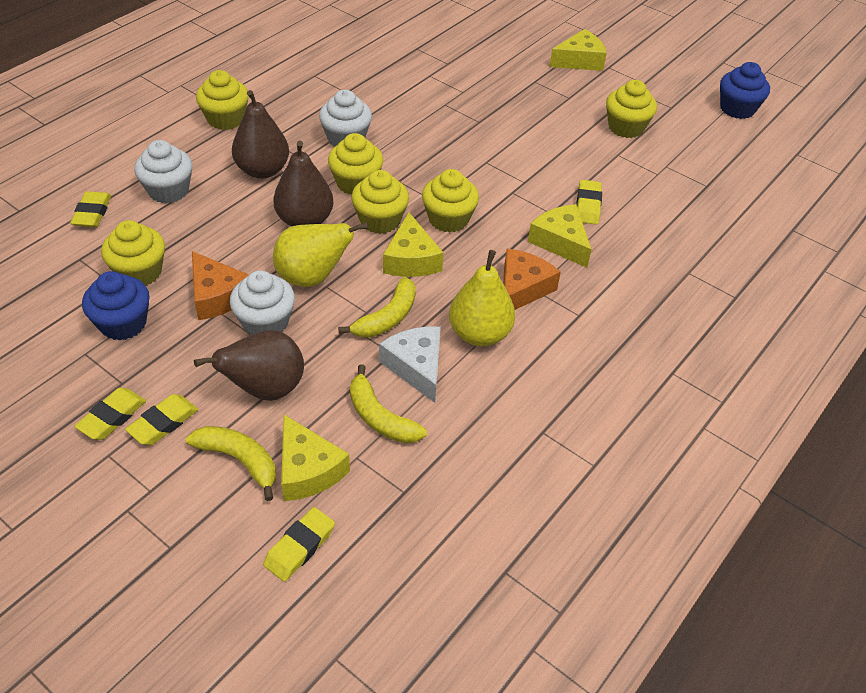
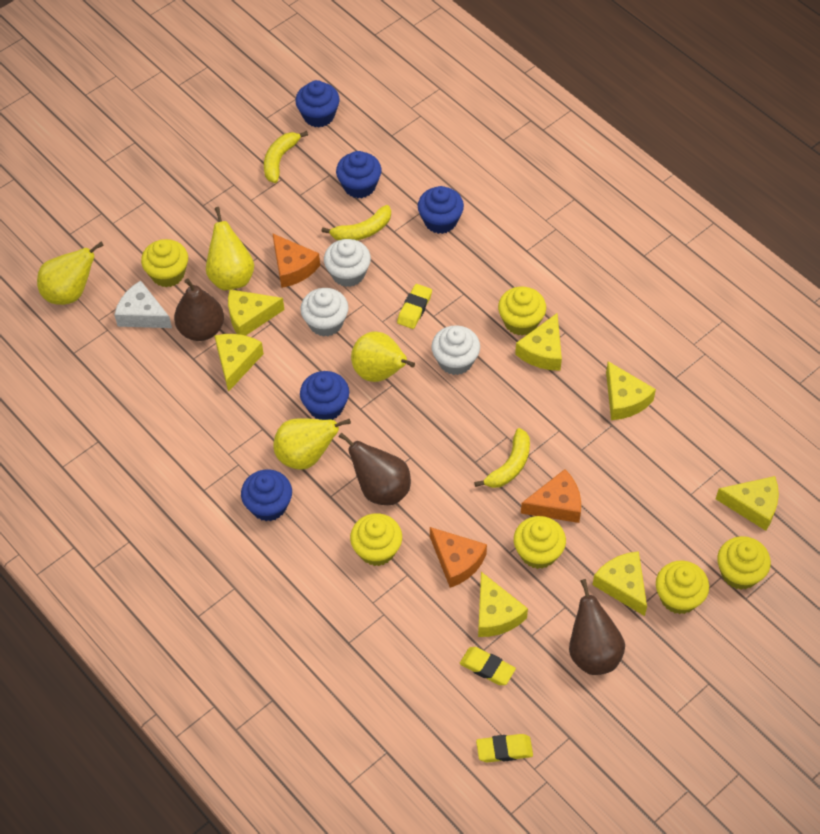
blue cupcake: [82,271,150,341] [720,62,770,119] = 2 -> [241,469,292,521] [295,80,340,127] [300,371,349,420] [336,151,381,198] [418,186,464,234] = 5
orange cheese: [192,251,249,320] [503,249,561,310] = 2 -> [272,233,320,288] [430,527,487,588] [521,469,581,523] = 3
yellow cheese: [281,415,350,501] [383,212,444,277] [528,204,592,268] [549,29,607,71] = 4 -> [214,334,264,392] [228,289,285,336] [478,572,528,637] [515,313,562,370] [593,551,647,616] [606,361,656,420] [716,476,779,531] = 7
yellow eraser: [70,191,111,227] [74,388,146,440] [125,394,198,445] [263,507,335,582] [576,180,602,225] = 5 -> [397,284,432,329] [460,647,516,685] [476,734,533,762] = 3
yellow pear: [273,222,369,287] [449,250,515,346] = 2 -> [37,242,104,305] [206,207,254,290] [273,418,351,470] [351,331,415,382] = 4

